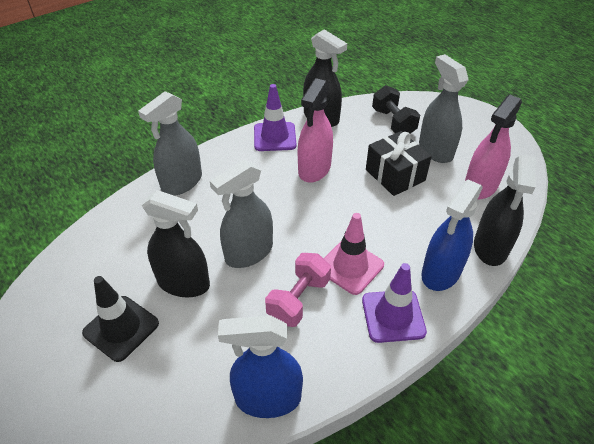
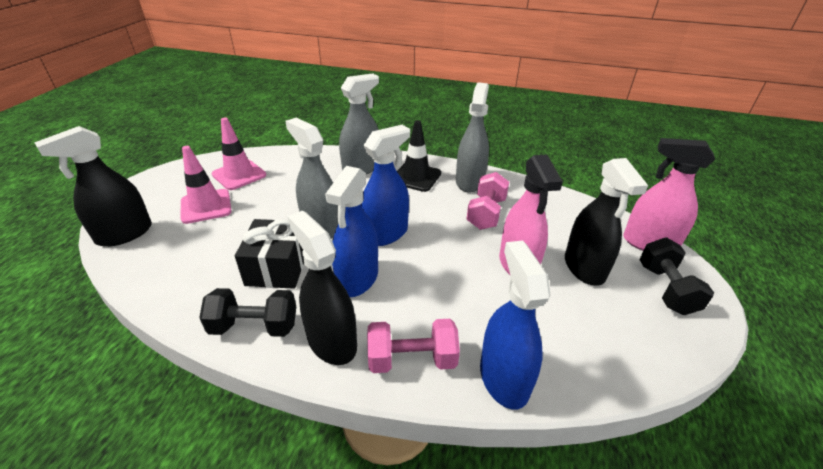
black dumbbell: [372,85,420,134] = 1 -> [199,288,296,337] [639,238,714,315] = 2
blue spray bottle: [218,315,303,418] [421,180,483,291] = 2 -> [325,166,378,297] [361,125,410,246] [480,241,551,410] = 3
pink dumbbell: [265,253,331,327] = 1 -> [367,319,460,373] [466,172,509,230] = 2
pink traffic cone: [324,213,384,295] = 1 -> [181,146,232,224] [212,118,266,190] = 2
purple traffic cone: [254,84,296,151] [362,263,427,343] = 2 -> none = 0

